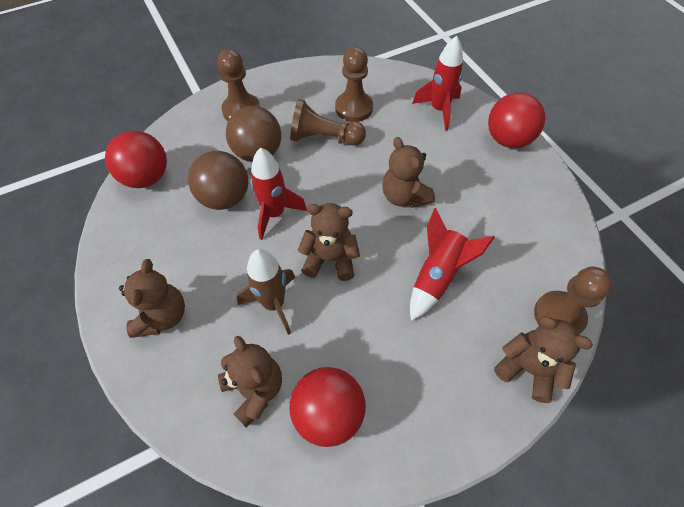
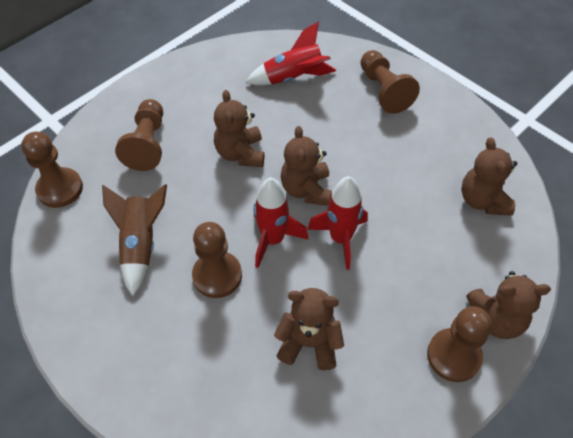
brown ball: [188,151,248,210] [226,106,281,162] = 2 -> none = 0
brown pawn: [217,49,260,121] [290,99,366,146] [335,47,373,122] [534,267,613,334] = 4 -> [21,132,83,208] [115,99,163,171] [192,222,242,298] [361,50,420,114] [427,306,492,382] = 5
red ball: [105,130,167,188] [290,367,366,447] [488,92,545,148] = 3 -> none = 0

